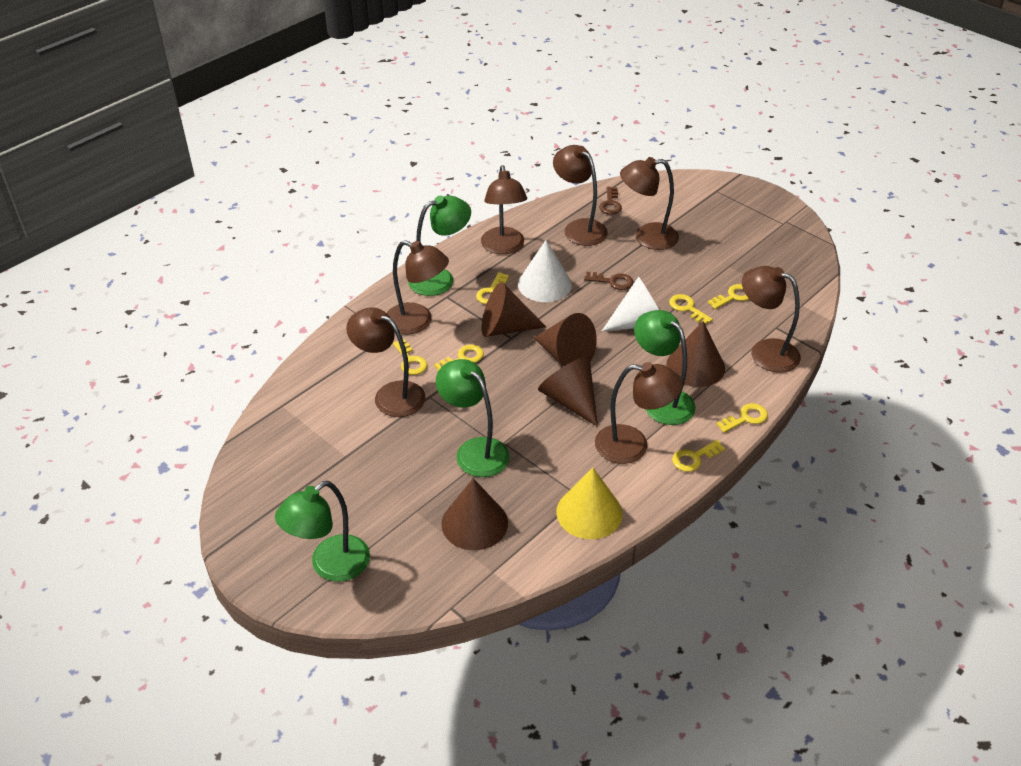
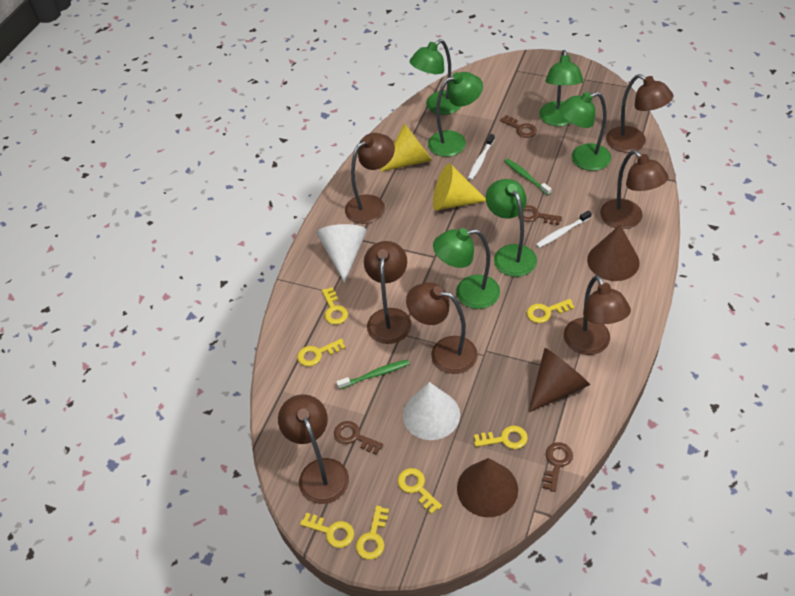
brown cone: [441,478,508,550] [482,282,546,337] [533,313,597,366] [538,356,598,427] [666,321,725,387] = 5 -> [457,458,518,517] [529,348,590,412] [587,225,640,281] = 3
brown key: [584,272,633,290] [599,187,622,215] = 2 -> [334,421,383,455] [500,115,537,138] [518,205,562,225] [543,442,573,492] = 4
green lamp: [275,481,370,582] [408,195,471,296] [436,359,510,477] [634,310,696,425] = 4 -> [410,39,461,115] [428,72,483,157] [433,228,500,309] [486,179,537,277] [539,50,583,126] [559,92,611,171] = 6
green toothbrush: none = 0 -> [336,360,409,390] [504,159,552,195] = 2
white toothbrush: none = 0 -> [468,134,495,180] [536,210,592,248] = 2
yellow cone: [556,468,622,539] = 1 -> [380,123,432,172] [433,163,486,210] = 2

